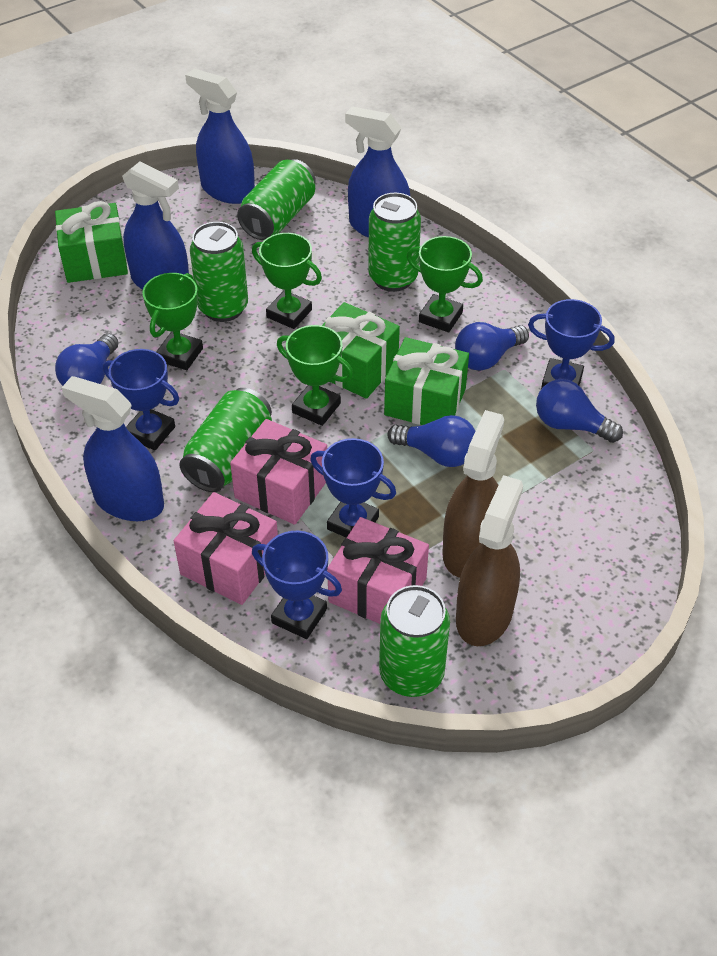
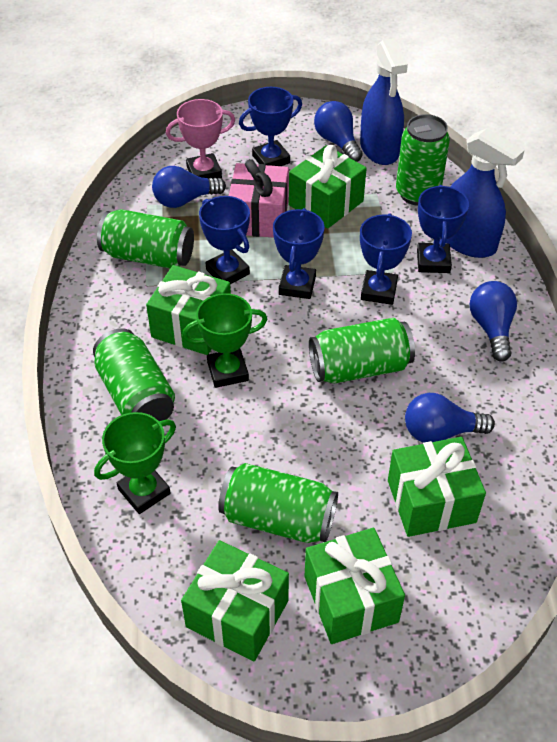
blue spray bottle: [61,376,164,521] [122,161,189,290] [185,69,255,204] [345,107,410,238] = 4 -> [360,38,408,165] [446,128,524,258] = 2
blue trophy: [103,349,179,450] [252,530,342,639] [310,438,396,538] [528,299,615,389] = 4 -> [199,196,250,284] [239,87,302,166] [273,208,324,299] [360,214,412,305] [417,185,469,273] = 5
brown spray bottle: [442,410,504,578] [456,475,523,646] = 2 -> none = 0
green gift: [55,201,128,283] [322,302,400,399] [384,337,469,425] = 3 -> [146,265,231,355] [181,540,289,662] [289,145,367,229] [305,528,405,644] [388,437,486,537] = 5
green trophy: [142,273,203,370] [252,233,322,329] [277,325,353,426] [407,236,483,332] = 4 -> [94,412,176,514] [182,293,267,388] = 2
pink gift: [174,492,278,605] [230,419,327,525] [327,517,429,624] = 3 -> [229,159,289,238] = 1
pink trophy: none = 0 -> [166,99,235,178] = 1

